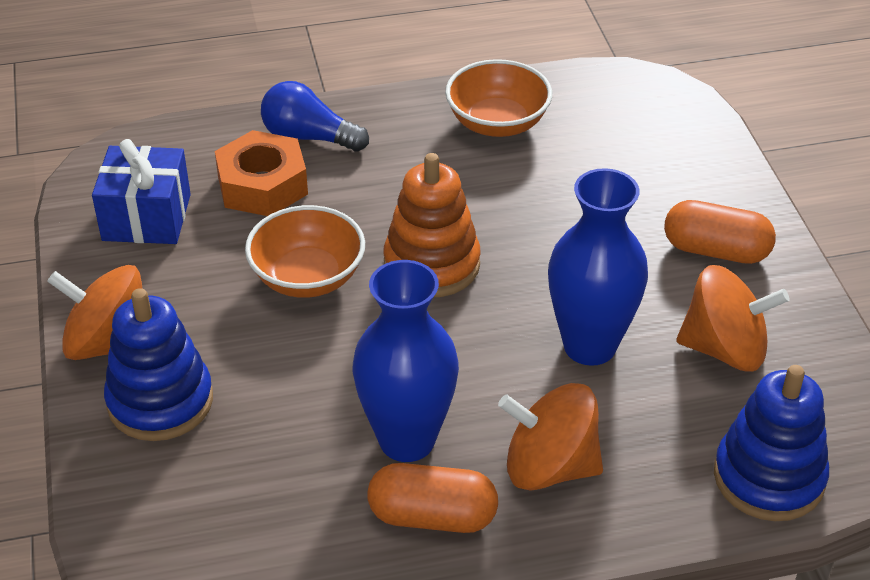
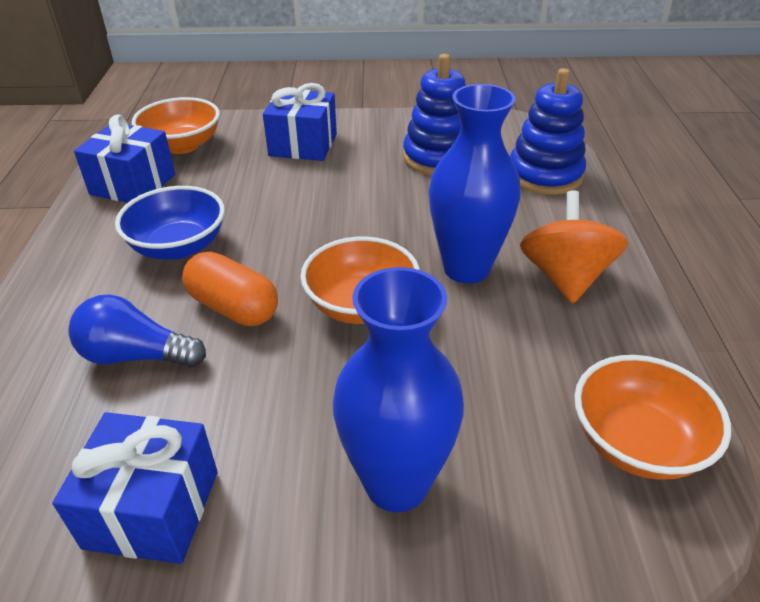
blue bowl: none = 0 -> [115,186,225,260] = 1
blue gift: [92,139,191,244] = 1 -> [53,412,218,564] [74,114,175,203] [263,83,337,161] = 3
orange bowl: [245,205,365,298] [445,59,552,137] = 2 -> [132,97,220,154] [300,236,420,324] [574,355,731,480] = 3
orange capsule: [368,463,498,533] [664,200,776,264] = 2 -> [182,252,278,326] = 1
orange nut: [215,130,308,216] = 1 -> none = 0
orange spinning top: [47,265,142,360] [498,383,603,491] [676,265,790,372] = 3 -> [520,190,628,304] = 1
orange stacking toy: [384,153,481,297] = 1 -> none = 0

